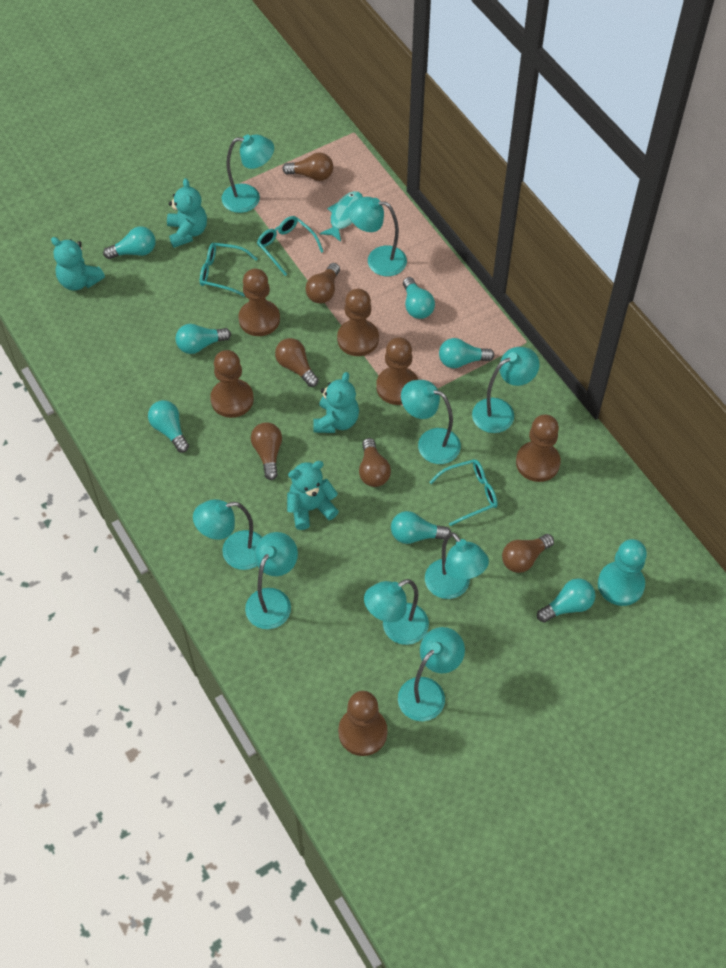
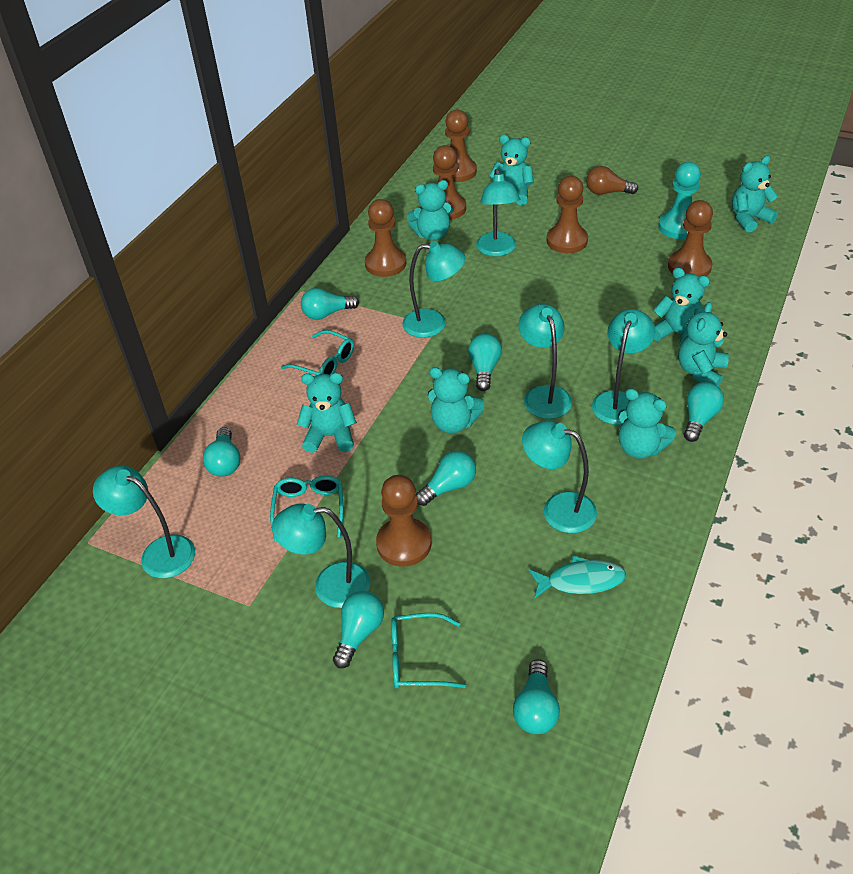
brown light bulb: [251,422,282,480] [275,338,319,387] [282,153,333,181] [305,263,340,303] [359,438,391,487] [502,534,554,573] = 6 -> [586,166,638,195] = 1
turquoise lamp: [193,499,262,570] [221,134,274,213] [245,532,298,629] [348,197,407,276] [364,579,429,645] [398,627,465,721] [401,380,461,464] [425,532,489,599] [472,347,539,433] = 9 -> [93,466,195,578] [272,503,371,608] [402,241,465,338] [476,168,520,256] [519,304,572,419] [522,420,597,533] [592,309,655,425] = 7
turquoise teddy bear: [51,237,105,291] [167,178,207,248] [287,461,339,530] [313,372,359,433] = 4 -> [297,373,357,453] [407,180,453,241] [428,367,484,433] [489,135,534,205] [618,388,676,459] [653,267,710,345] [678,302,729,387] [732,156,778,233] = 8

